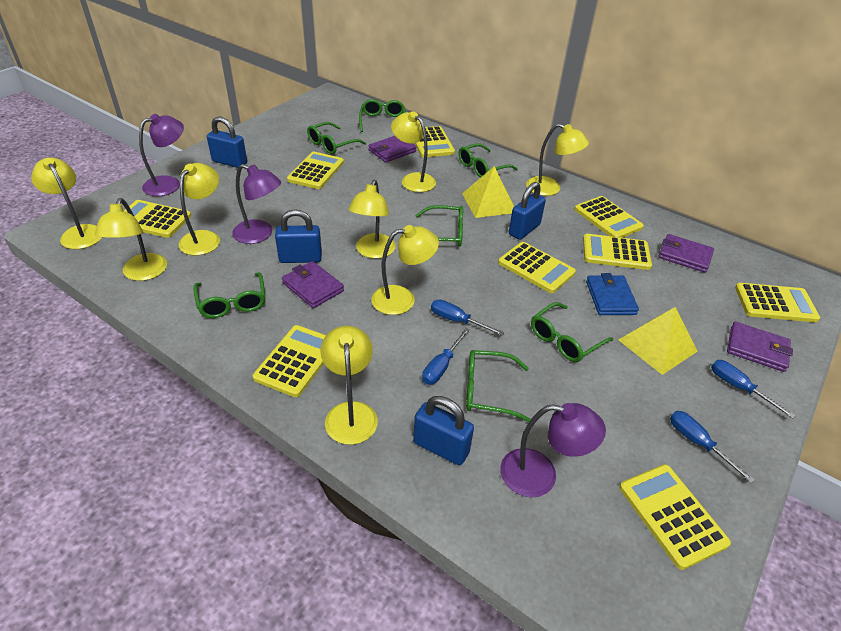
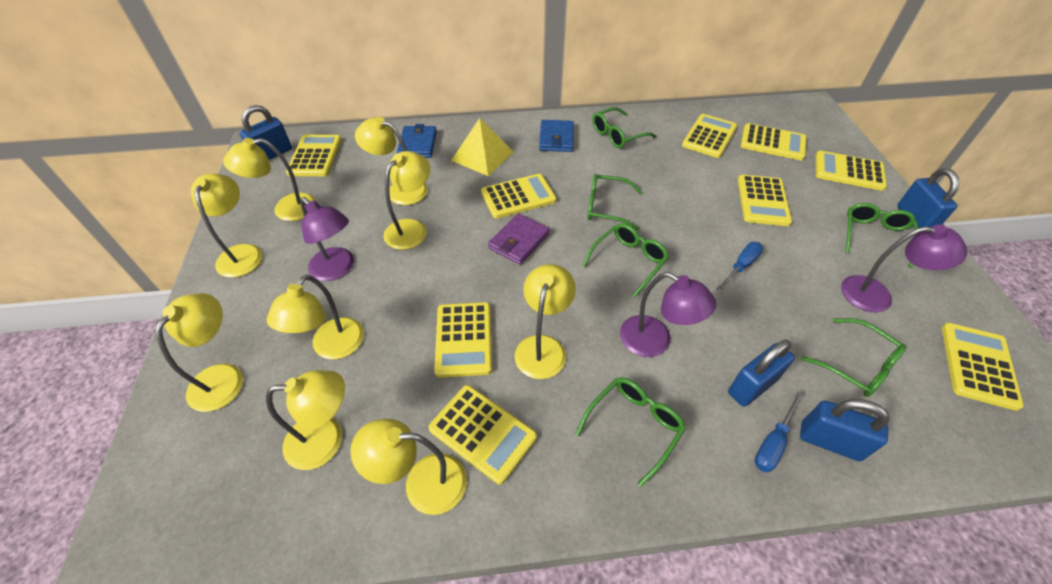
blue screwdriver: [422,328,470,385] [431,300,504,336] [670,411,755,483] [711,360,796,419] = 4 -> [716,242,763,291] [755,391,804,473] = 2
blue wallet: [586,273,639,315] = 1 -> [397,124,437,158] [539,120,574,152] = 2
green glasses: [193,272,265,318] [307,122,366,154] [359,99,406,132] [415,205,463,247] [459,143,518,178] [466,350,531,422] [531,302,613,362] = 7 -> [576,377,686,487] [583,223,669,298] [587,174,642,231] [592,107,656,148] [801,318,907,397] [846,203,918,268] = 6
purple wallet: [282,261,344,308] [368,136,416,162] [658,234,714,273] [727,322,793,372] = 4 -> [488,213,550,265] = 1
yellow lamp: [31,158,102,249] [95,198,167,281] [178,163,220,255] [320,326,378,445] [349,179,396,259] [371,225,439,315] [391,112,436,192] [526,123,589,196] = 8 -> [155,293,243,412] [191,173,262,278] [223,138,317,221] [266,275,364,359] [266,370,345,470] [350,419,467,515] [355,117,428,205] [383,151,430,250] [514,264,576,379] = 9
yellow pyramid: [462,166,514,218] [618,307,698,375] = 2 -> [451,118,513,176] = 1

